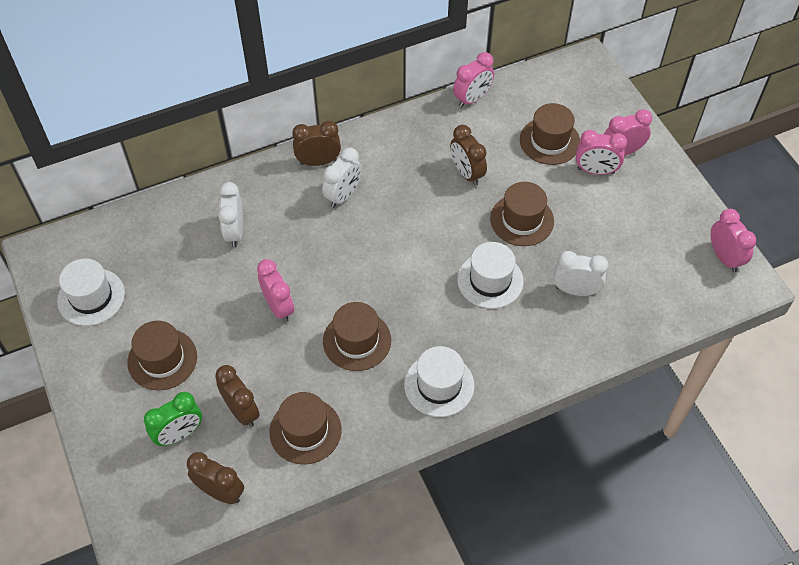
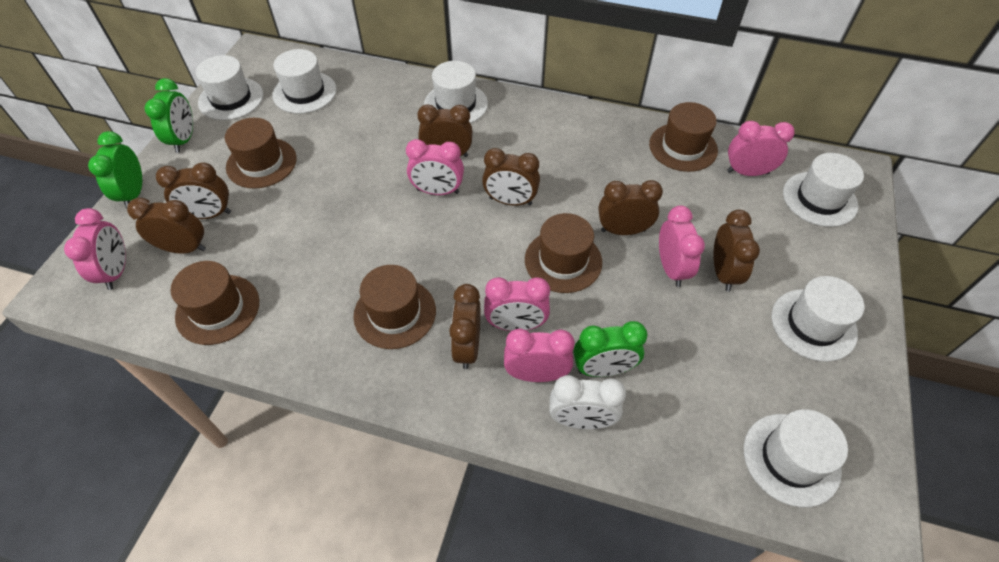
brown clock: [187,452,244,504] [215,365,260,427] [293,121,341,166] [450,125,487,186] = 4 -> [127,198,206,254] [156,162,231,219] [417,104,473,157] [449,284,480,369] [482,148,540,206] [598,180,663,235] [713,210,760,291] = 7
green clock: [144,392,202,446] = 1 -> [88,131,142,209] [145,78,193,153] [574,321,647,377] = 3
pink clock: [257,259,294,322] [453,52,494,108] [576,130,627,175] [604,109,652,156] [711,209,756,272] = 5 -> [64,208,126,290] [406,139,464,195] [484,277,550,331] [504,328,575,382] [659,206,705,287] [727,121,795,176] = 6
white clock: [218,182,243,247] [322,148,362,208] [554,251,609,296] = 3 -> [549,375,626,429] = 1
white hat: [57,258,125,326] [404,346,474,417] [457,242,524,309] = 3 -> [196,55,263,120] [273,49,336,114] [424,61,488,124] [744,409,848,507] [771,276,864,362] [783,153,864,227] = 6

